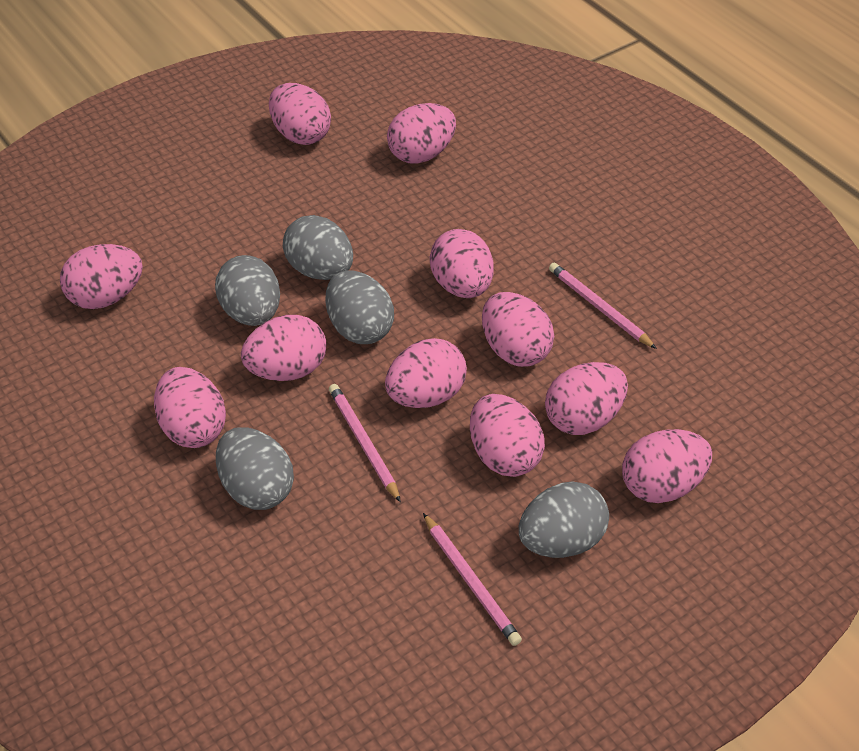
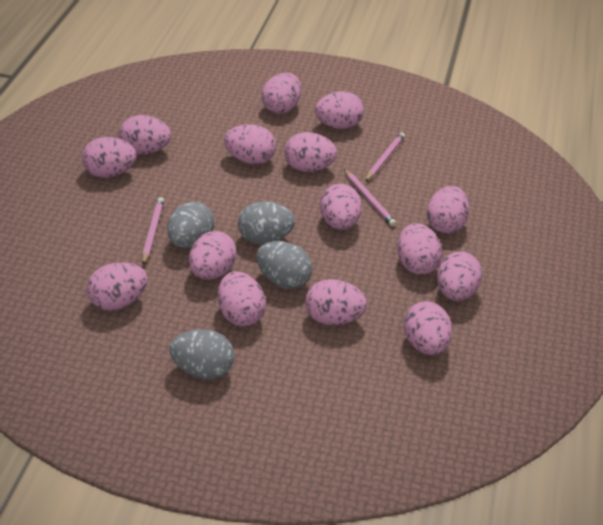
grey egg: [215,255,280,326] [216,427,294,510] [283,215,353,280] [326,270,394,344] [519,481,609,558] = 5 -> [167,202,214,248] [169,329,234,379] [238,201,295,244] [257,241,312,289] = 4
pink egg: [60,244,143,309] [154,367,226,448] [241,315,327,381] [269,83,331,145] [385,338,467,408] [387,103,456,164] [430,229,494,298] [470,394,545,477] [482,292,554,367] [545,362,628,435] [622,429,712,503] = 11 -> [82,137,137,178] [87,262,148,311] [119,115,171,155] [189,231,237,280] [218,271,266,326] [224,124,276,165] [262,73,301,114] [284,132,337,172] [305,279,367,325] [315,91,364,129] [320,184,362,230] [398,223,442,275] [404,301,452,355] [427,186,469,234] [437,251,482,301] = 15

